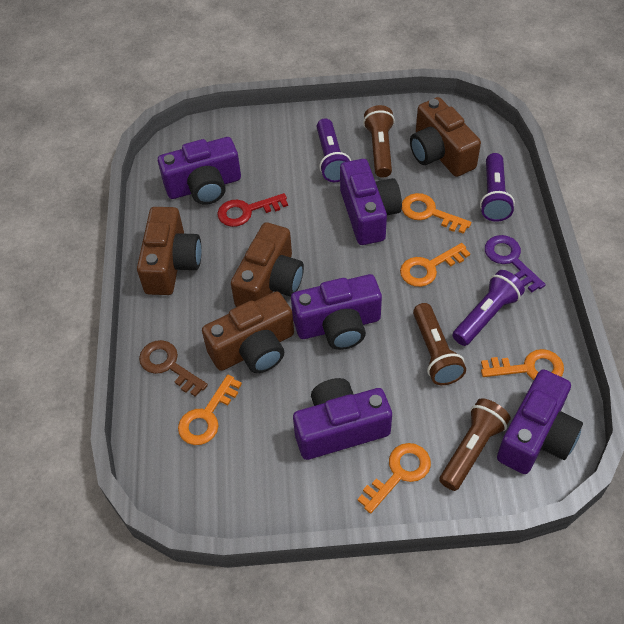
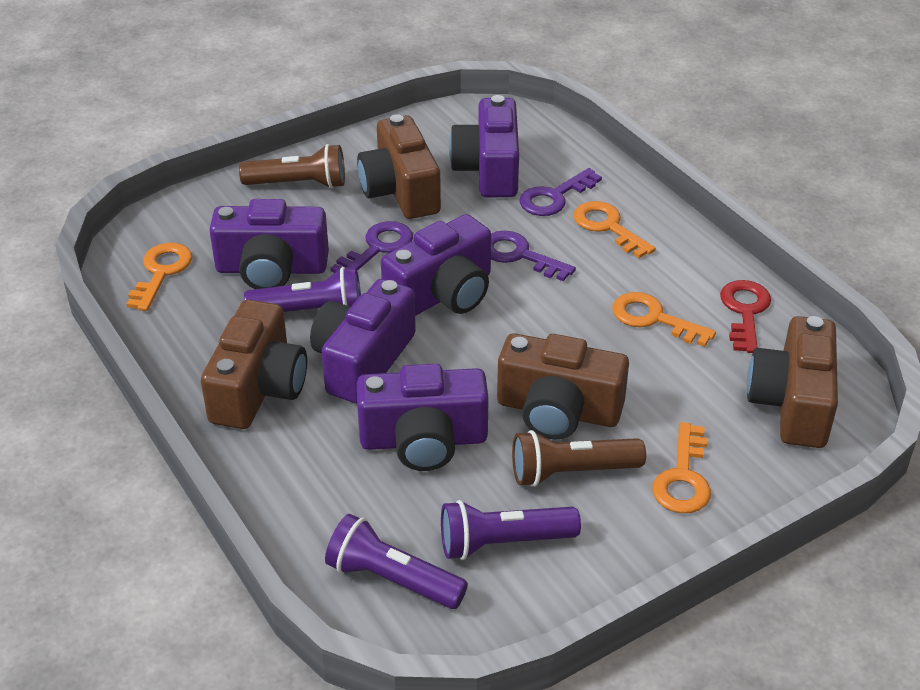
brown flashlight: [363,105,395,178] [413,303,466,385] [439,398,510,491] = 3 -> [239,144,345,189] [512,430,646,487] = 2
brown key: [139,340,208,397] = 1 -> none = 0
orange key: [178,375,242,445] [358,443,431,514] [400,243,470,287] [402,193,471,234] [481,349,564,380] = 5 -> [127,243,192,311] [574,201,656,258] [612,292,716,347] [652,422,711,513] = 4
purple key: [485,235,546,292] = 1 -> [331,221,413,273] [491,231,576,281] [519,168,602,216] = 3

